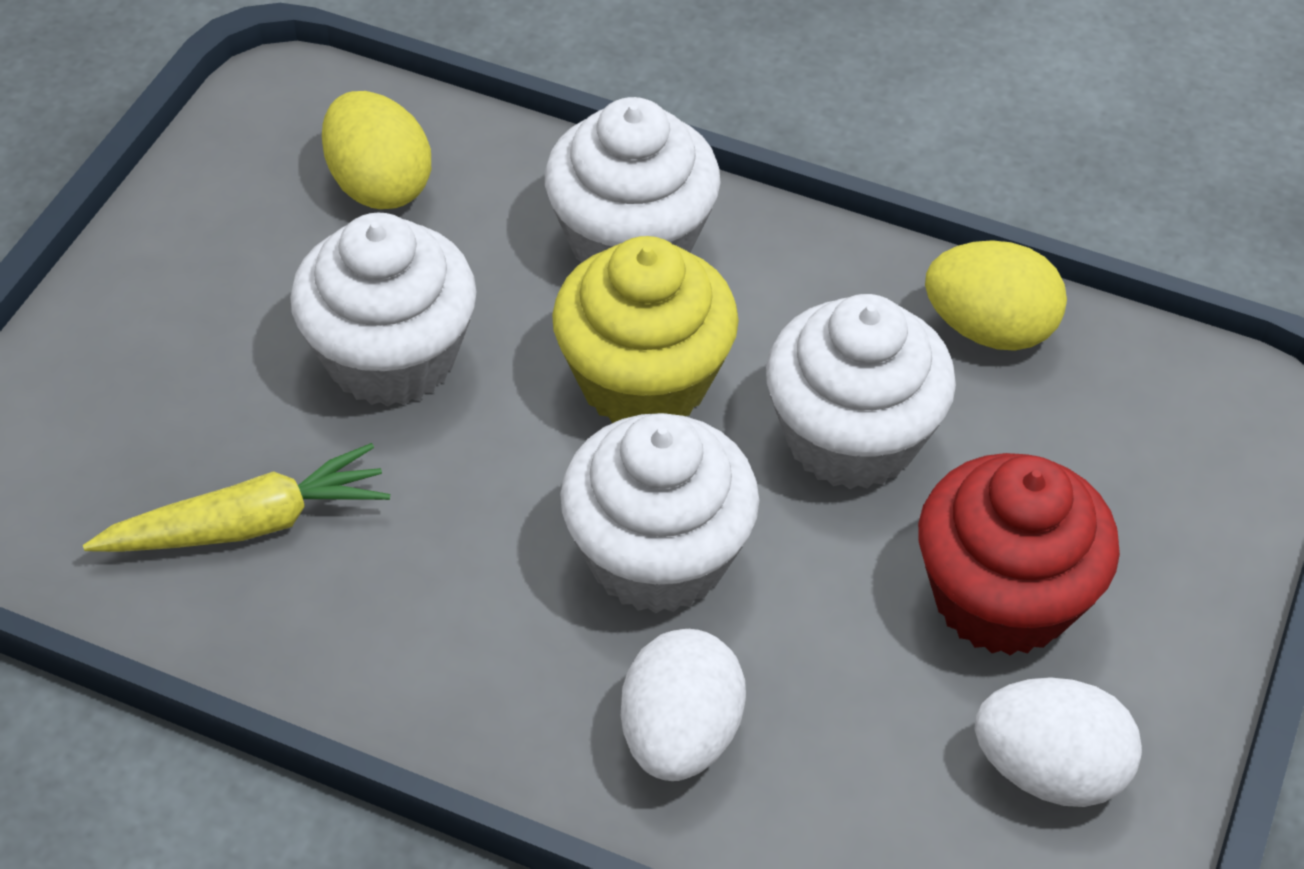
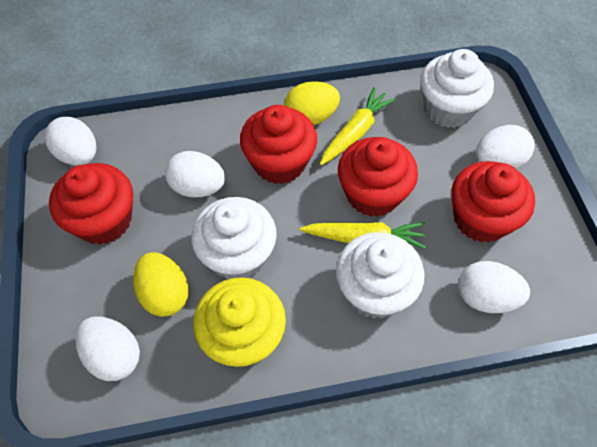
red cupcake: [918,453,1120,655] = 1 -> [49,163,133,245] [240,105,317,184] [338,137,418,217] [451,161,535,243] = 4
white cupcake: [290,213,477,406] [545,97,721,263] [560,413,759,613] [766,294,956,489] = 4 -> [191,197,277,279] [336,232,424,318] [420,49,494,128] = 3
white egg: [621,629,746,781] [975,677,1142,807] = 2 -> [45,117,96,165] [75,317,140,381] [165,151,225,197] [458,261,530,313] [476,125,535,169] = 5
yellow carrot: [83,443,390,552] = 1 -> [300,222,427,249] [320,87,396,166] = 2

